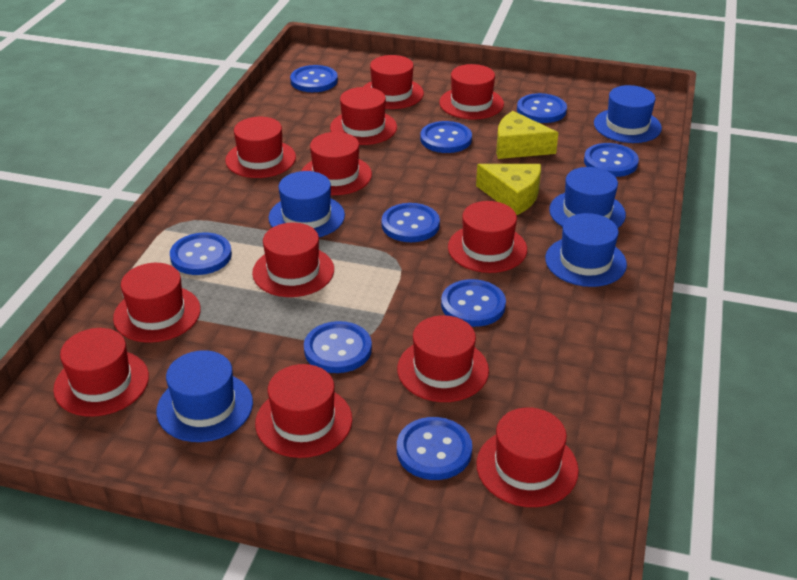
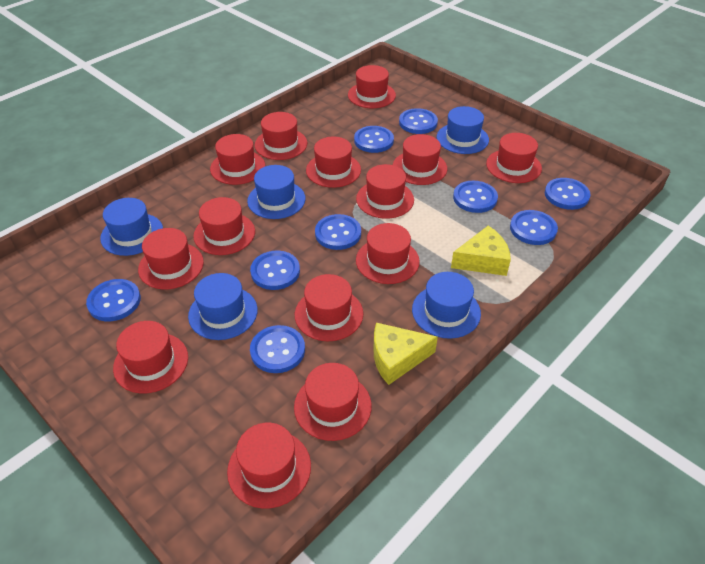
red hat: [53,328,149,417] [113,263,201,343] [225,117,296,178] [252,223,334,297] [255,364,352,458] [301,132,372,195] [330,87,397,145] [363,55,424,109] [397,315,489,402] [439,64,504,120] [448,201,527,273] [476,407,579,507] = 12 -> [113,321,188,394] [138,228,204,289] [193,197,255,255] [210,134,265,185] [227,423,311,509] [255,112,307,160] [294,363,372,441] [295,274,363,341] [306,136,361,188] [348,65,396,108] [356,164,414,219] [356,223,420,284] [393,134,447,185] [486,133,542,183] = 14

